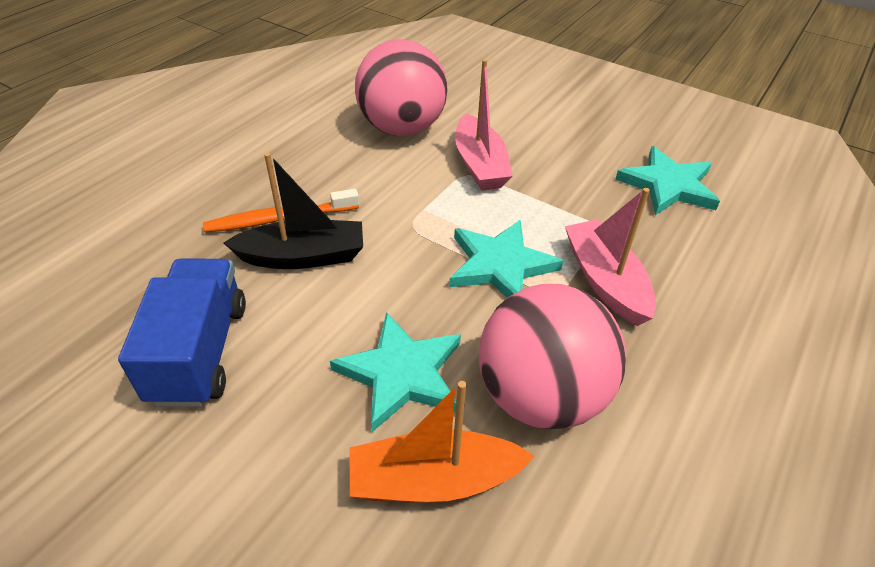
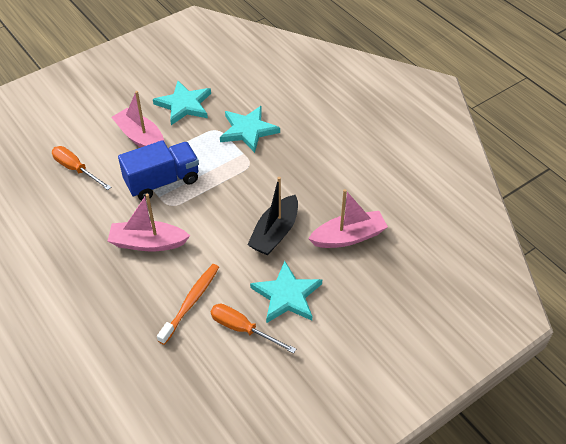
orange boat: [350,381,534,503] = 1 -> none = 0
orange screwdriver: none = 0 -> [52,146,111,190] [210,304,296,354] = 2
pink ball: [355,39,448,136] [479,284,626,429] = 2 -> none = 0
pink boat: [455,59,513,191] [565,188,656,326] = 2 -> [108,193,190,252] [111,91,165,148] [308,189,388,248] = 3

